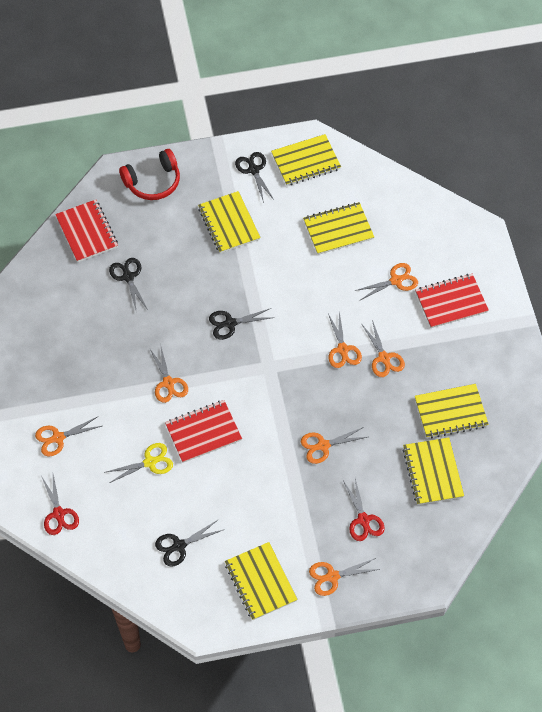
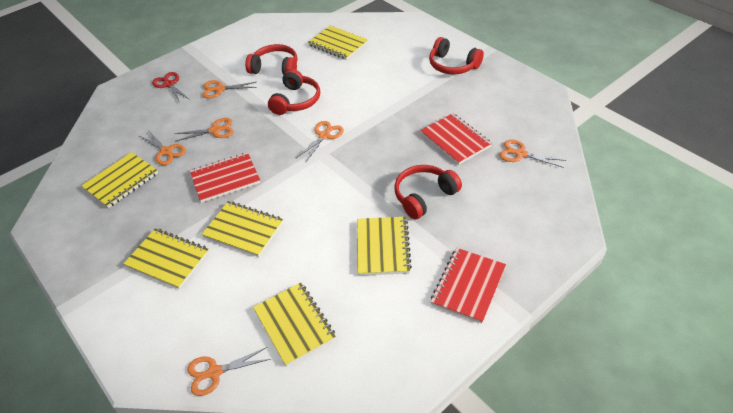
black scissors: [109,258,148,310] [155,520,223,567] [209,308,274,340] [235,152,274,203] = 4 -> none = 0
orange scissors: [35,416,102,456] [150,343,188,403] [301,427,367,464] [309,558,380,596] [328,311,362,368] [355,263,418,300] [362,320,405,377] = 7 -> [140,130,186,165] [174,118,234,142] [187,347,270,396] [202,80,257,98] [296,121,344,162] [499,140,566,168] = 6
red headphones: [119,149,180,200] = 1 -> [245,44,298,75] [268,69,320,115] [394,165,462,219] [429,37,484,75] = 4
red scissors: [41,475,79,535] [344,478,384,541] = 2 -> [152,72,190,102] = 1
yellow scissors: [106,443,173,483] = 1 -> none = 0

